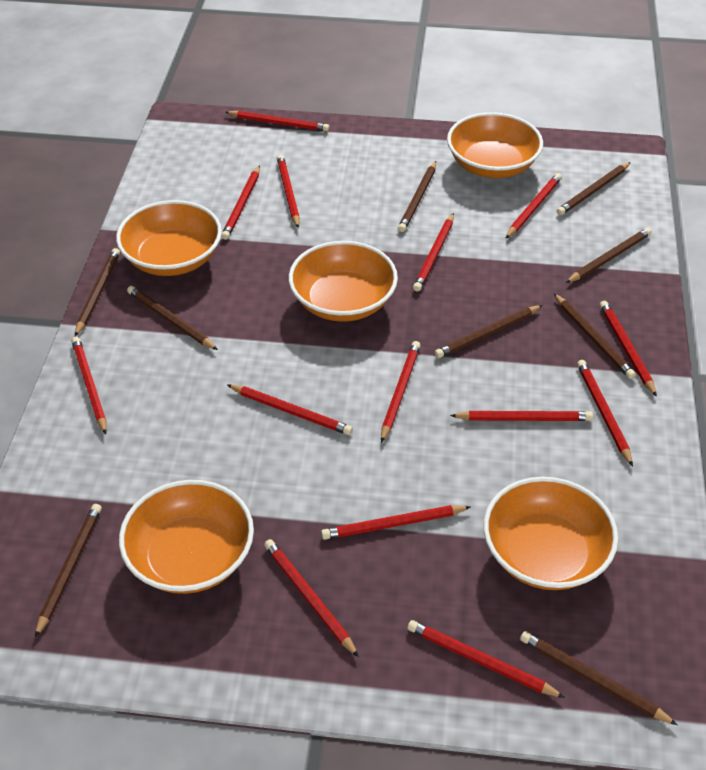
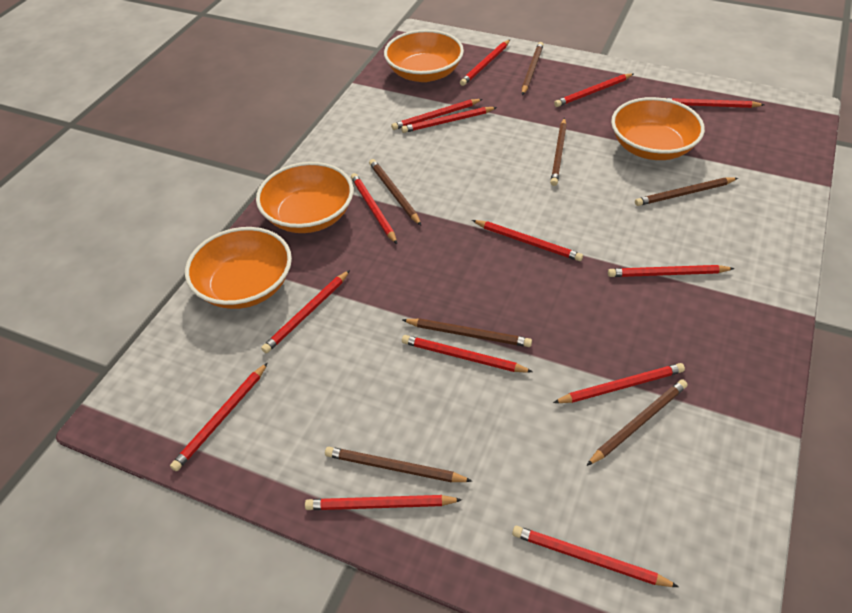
brown pencil: [35,504,102,638] [75,248,120,336] [127,286,218,350] [398,161,436,232] [434,305,543,358] [520,631,677,725] [554,293,636,379] [557,162,631,215] [566,228,652,283] = 9 -> [325,447,472,483] [369,159,421,225] [403,318,532,347] [522,42,544,95] [550,118,567,186] [587,379,687,466] [635,177,738,206] = 7
orange bowl: [116,200,222,276] [119,480,254,594] [289,241,398,322] [447,112,543,178] [483,477,618,590] = 5 -> [185,227,292,309] [256,162,353,233] [384,30,464,82] [611,97,705,160] = 4

